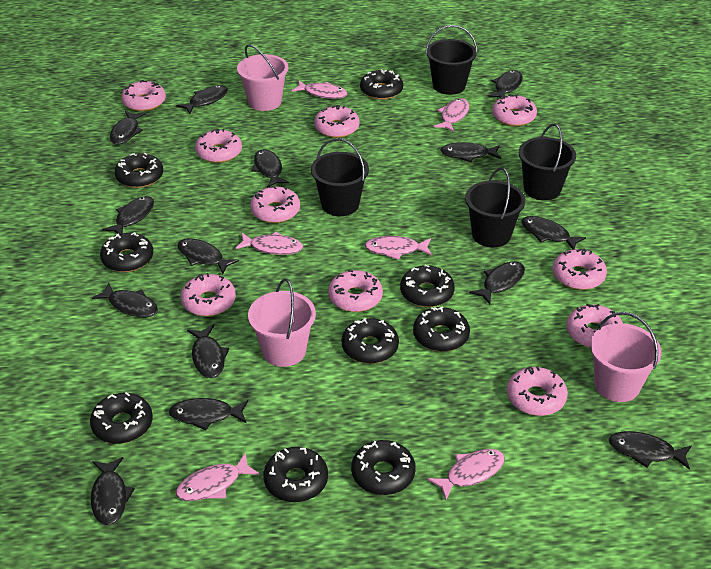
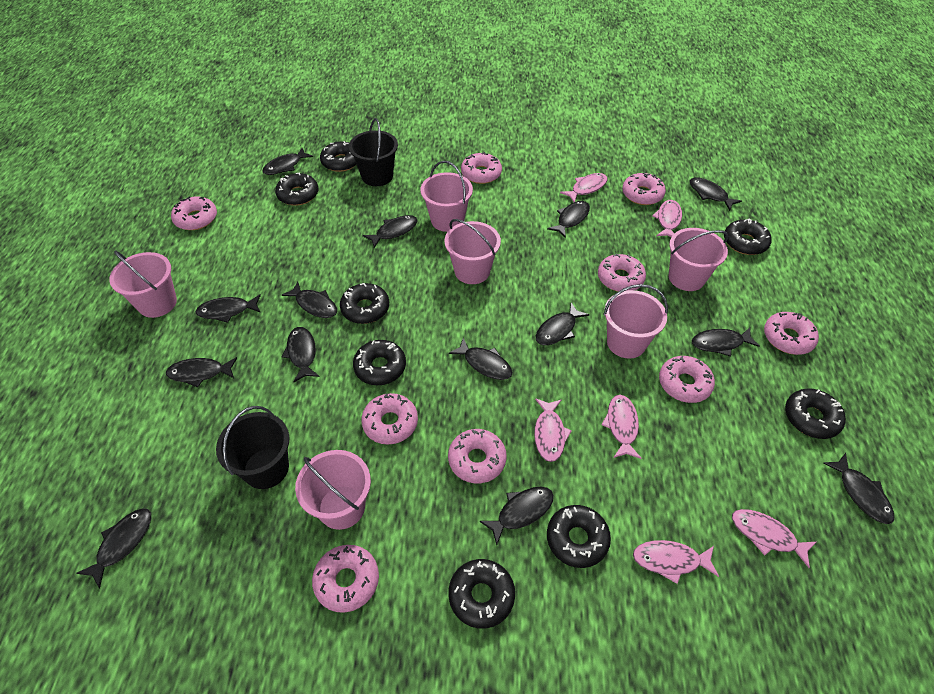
black bucket: [311,138,369,216] [425,25,477,95] [465,167,526,247] [519,124,576,200] = 4 -> [216,406,289,489] [349,118,398,186] = 2
black donut: [90,392,153,444] [100,232,153,272] [115,152,163,188] [263,447,328,502] [342,318,399,364] [351,440,415,495] [360,69,403,100] [400,265,455,307] [413,306,470,352] = 9 -> [275,173,318,206] [320,141,357,172] [340,283,389,324] [353,340,406,385] [448,559,515,629] [547,505,611,568] [724,219,772,255] [785,388,846,439] = 8
pink bucket: [237,44,288,111] [248,279,316,367] [590,312,662,402] = 3 -> [109,250,177,318] [295,450,371,530] [420,161,473,232] [445,219,501,284] [603,284,668,359] [669,228,728,291] = 6
pink donut: [121,80,166,111] [181,273,236,316] [195,128,242,163] [250,186,300,223] [314,105,360,138] [328,270,383,312] [492,94,537,126] [507,366,568,416] [553,249,607,290] [566,304,623,348] = 10 -> [171,197,217,230] [312,545,379,613] [361,393,418,444] [448,429,507,483] [461,152,502,184] [598,254,646,292] [622,172,666,205] [659,356,715,403] [764,312,819,355] = 9

